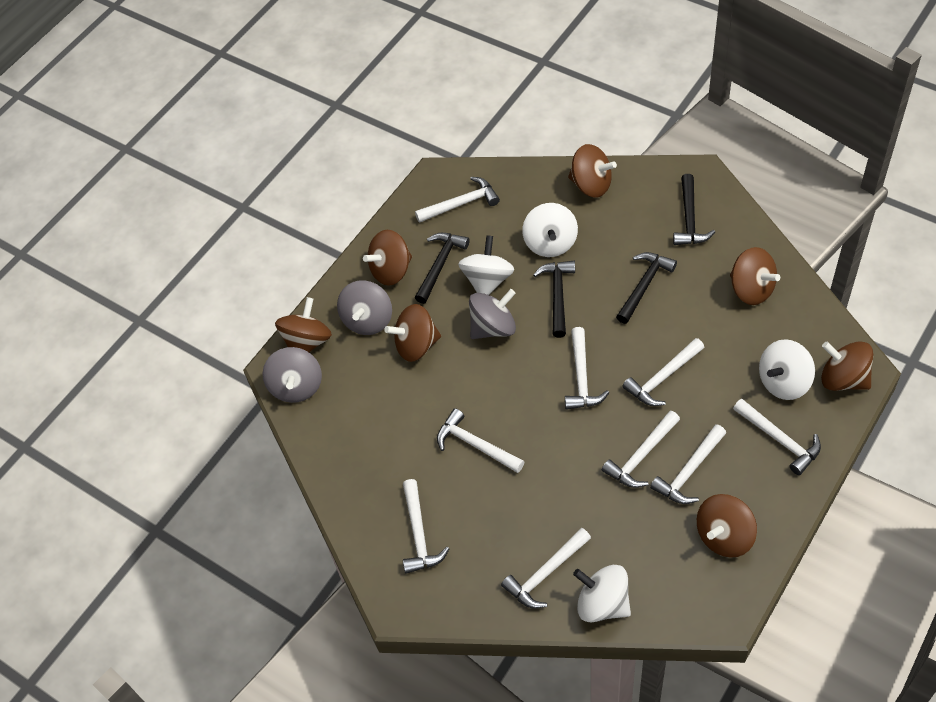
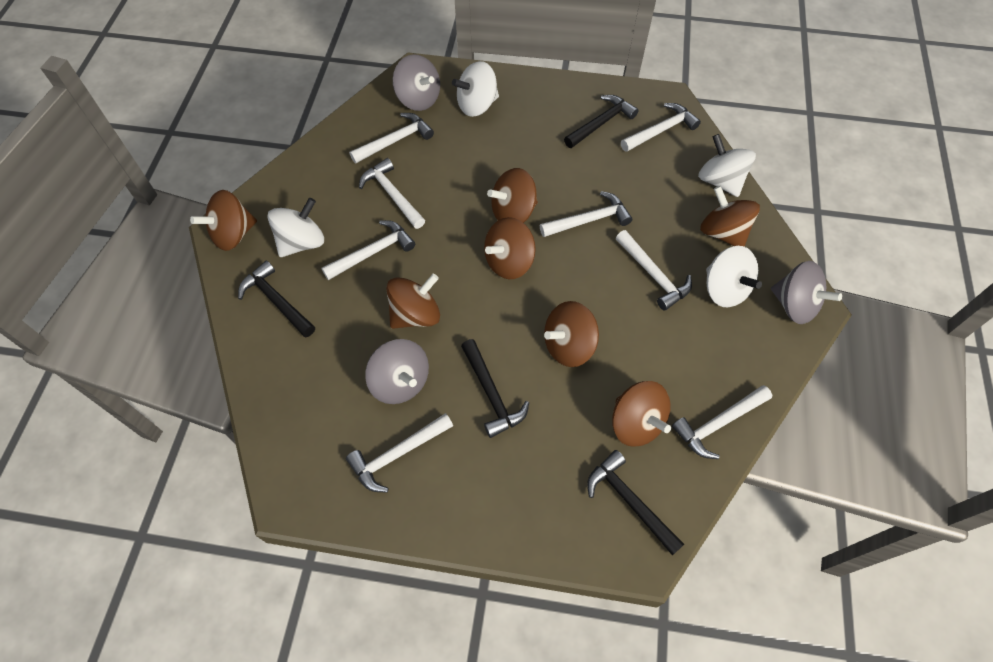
white hammer: [403,479,449,574] [415,177,500,223] [437,408,525,473] [501,528,591,609] [565,327,609,410] [602,411,680,488] [622,338,705,406] [650,424,726,504] [733,399,821,475] = 9 -> [322,220,415,280] [346,413,453,492] [349,113,434,163] [359,158,425,229] [540,191,632,237] [616,230,692,311] [621,103,701,152] [672,385,772,459] = 8

